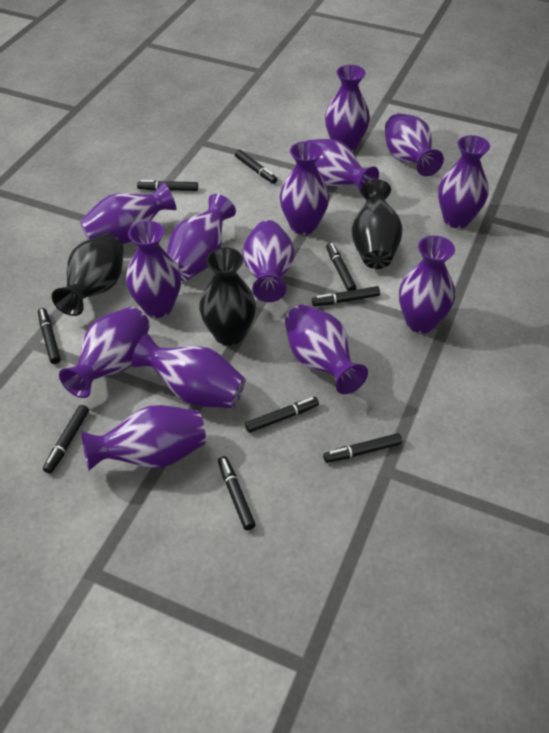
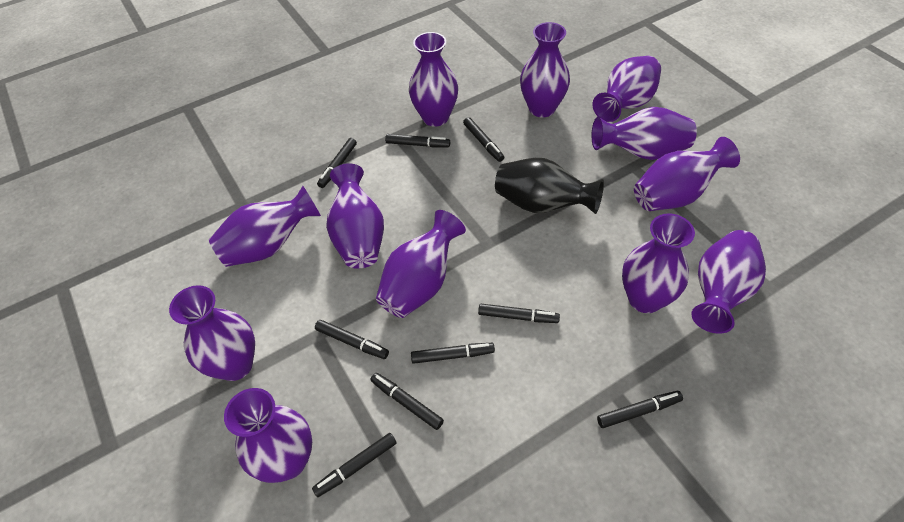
black vase: [52,234,124,316] [199,247,256,346] [351,179,403,269] = 3 -> [495,158,604,214] = 1
purple vase: [59,307,150,398] [80,182,176,244] [81,405,206,471] [126,221,181,318] [132,334,245,408] [167,194,236,281] [243,220,295,302] [280,141,329,235] [285,304,368,394] [306,139,379,193] [325,65,370,152] [385,113,444,176] [399,236,455,333] [438,135,490,228] = 14 -> [169,285,255,381] [209,186,321,267] [224,388,312,483] [326,163,384,269] [376,210,466,318] [409,32,458,127] [520,22,570,118] [592,107,697,160] [593,56,661,122] [622,214,695,313] [634,137,740,211] [691,230,766,334] = 12

